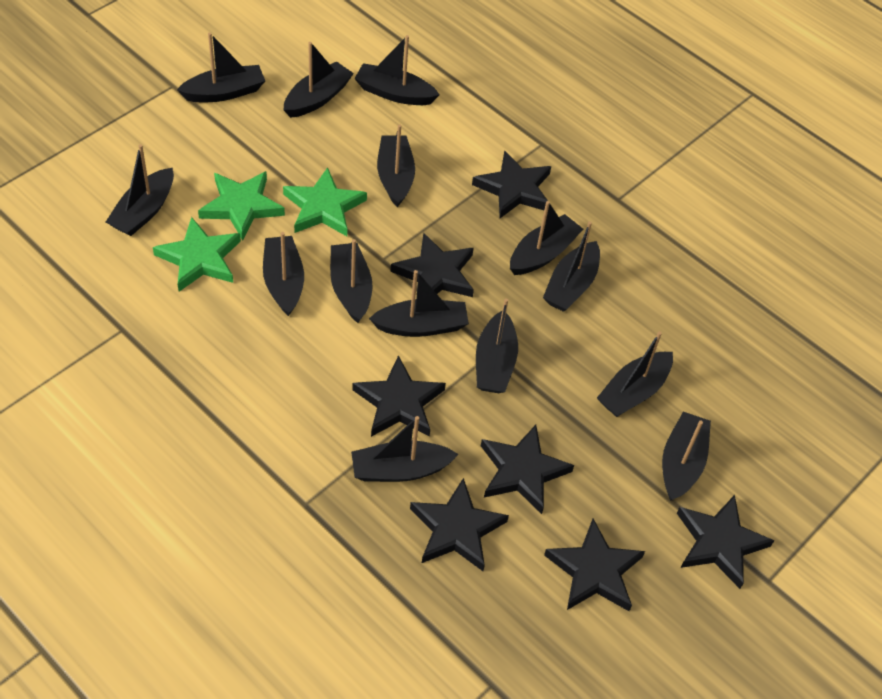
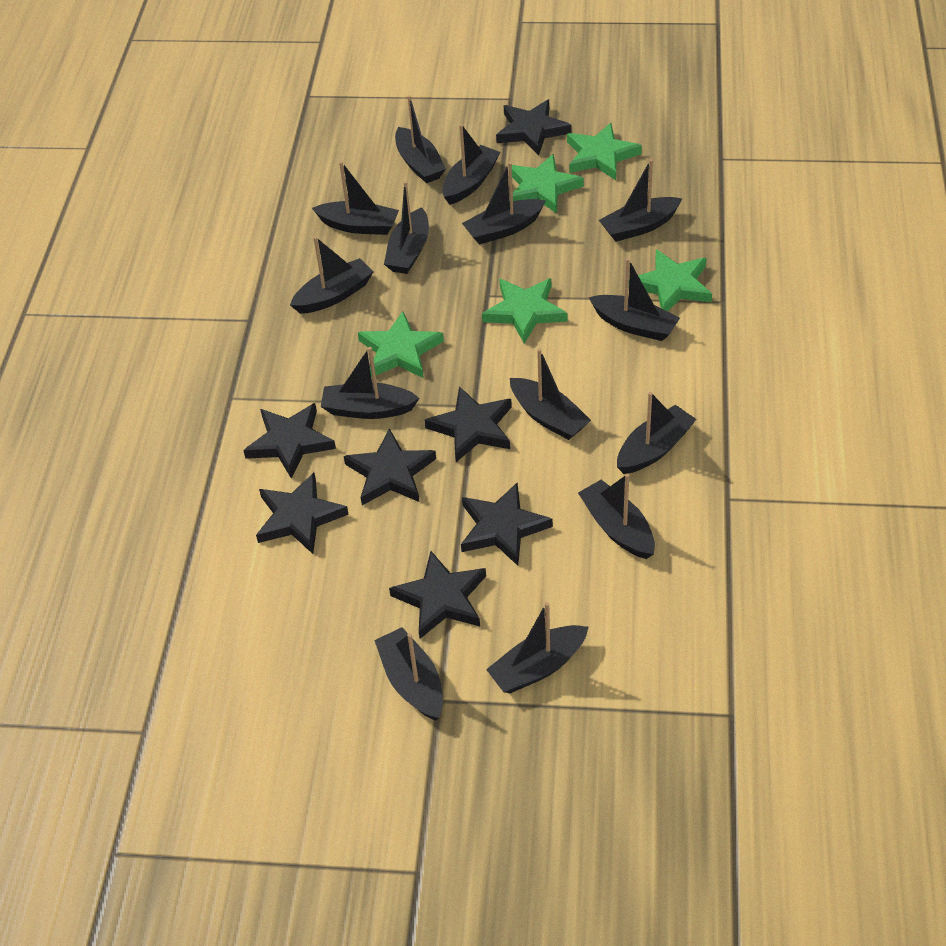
green star: [153,217,241,292] [198,171,285,240] [283,167,367,236] = 3 -> [358,311,444,378] [482,278,567,344] [509,154,584,214] [567,123,642,180] [638,249,712,311] = 5

